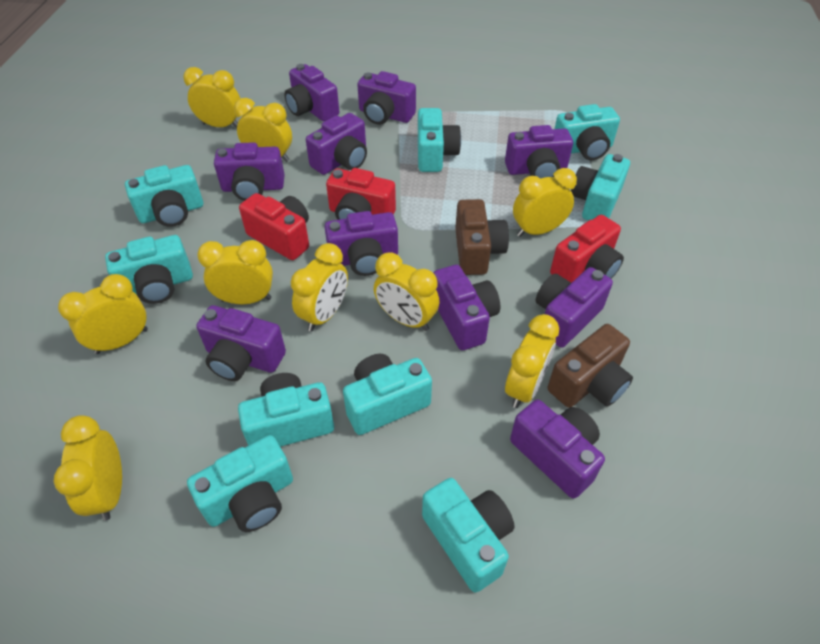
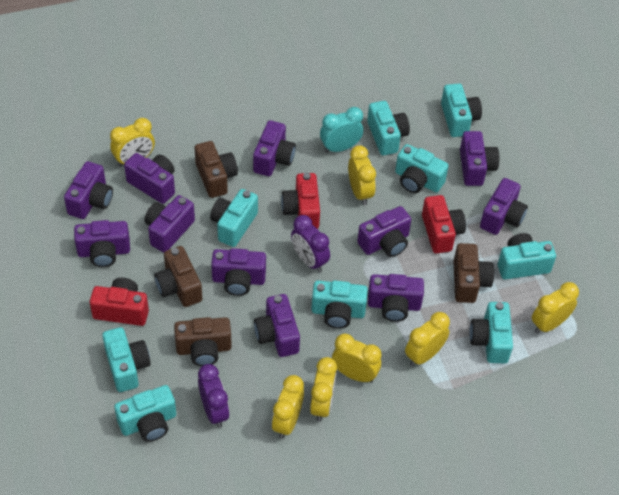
brown camera: [455,199,509,275] [548,324,633,408] = 2 -> [154,246,202,307] [174,317,232,366] [195,141,238,198] [453,243,494,303] = 4
purple camera: [196,305,286,381] [214,142,285,201] [284,64,339,122] [306,113,367,175] [325,211,398,276] [357,71,416,125] [434,265,501,350] [505,125,573,179] [510,400,605,499] [535,267,613,348] = 10 -> [64,161,113,219] [74,220,130,267] [124,153,175,204] [145,195,195,252] [211,248,266,296] [253,120,296,176] [254,294,300,357] [357,206,411,257] [368,274,424,322] [460,131,499,186] [480,178,528,235] = 11
purple clock: none = 0 -> [198,364,230,428] [291,215,330,272] = 2
turquoise clock: none = 0 -> [320,107,363,153] = 1
yellow clock: [54,415,122,521] [58,274,148,354] [183,67,240,128] [197,240,273,304] [234,98,292,162] [291,243,348,332] [374,252,440,331] [505,314,559,408] [513,168,577,237] = 9 -> [110,118,155,167] [272,375,304,439] [310,357,337,422] [332,333,381,383] [348,145,376,205] [405,312,450,367] [532,282,579,334] = 7

